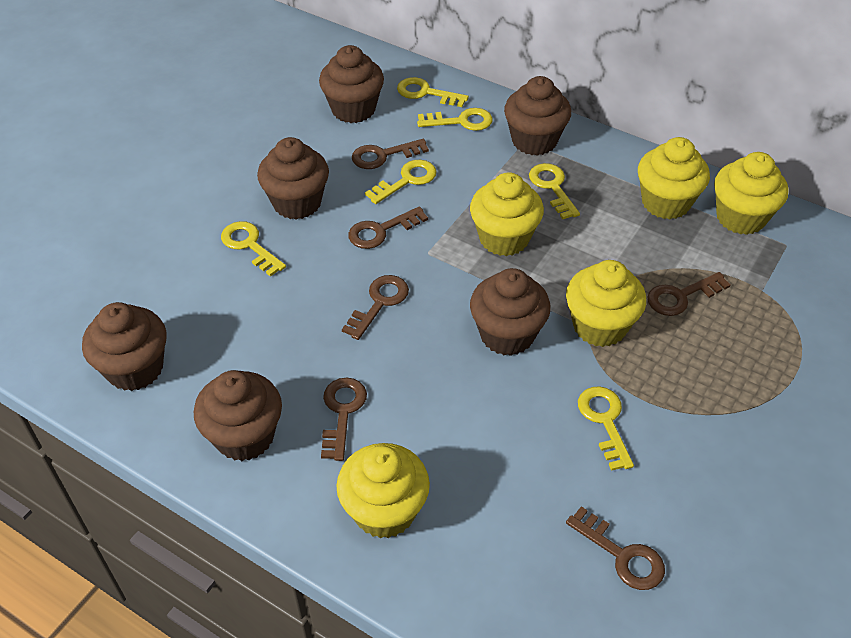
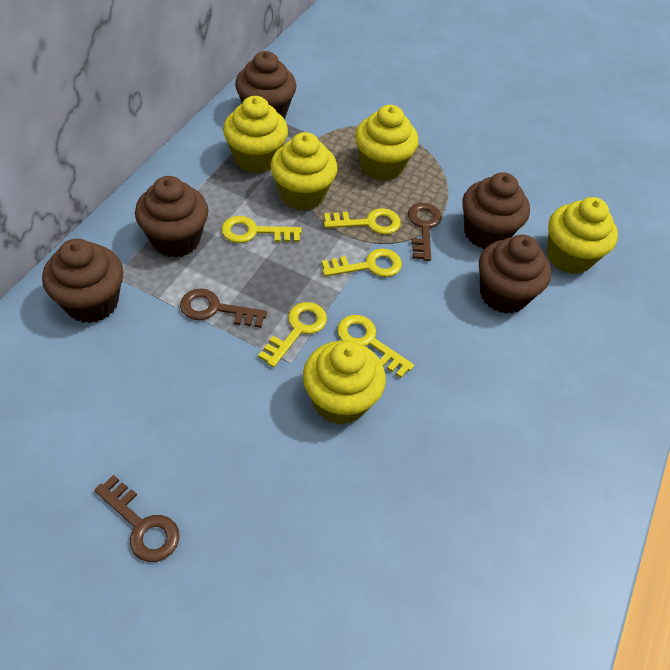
brown cupcake: [82,302,166,391] [194,370,282,461] [257,137,329,220] [319,45,384,123] [470,268,551,356] [504,76,571,156] = 6 -> [42,239,124,323] [135,176,208,258] [235,51,296,119] [462,172,530,249] [479,235,551,314] = 5
brown key: [321,378,367,461] [342,275,409,340] [348,206,428,249] [352,139,429,169] [566,506,665,590] [647,272,731,316] = 6 -> [94,475,179,562] [180,288,267,328] [408,203,442,261] = 3
yellow key: [221,221,286,277] [365,160,437,204] [397,77,469,107] [417,108,493,131] [529,163,580,219] [578,386,634,471] = 6 -> [221,216,302,243] [258,302,327,368] [321,248,402,277] [324,208,401,235] [337,315,414,378] = 5

